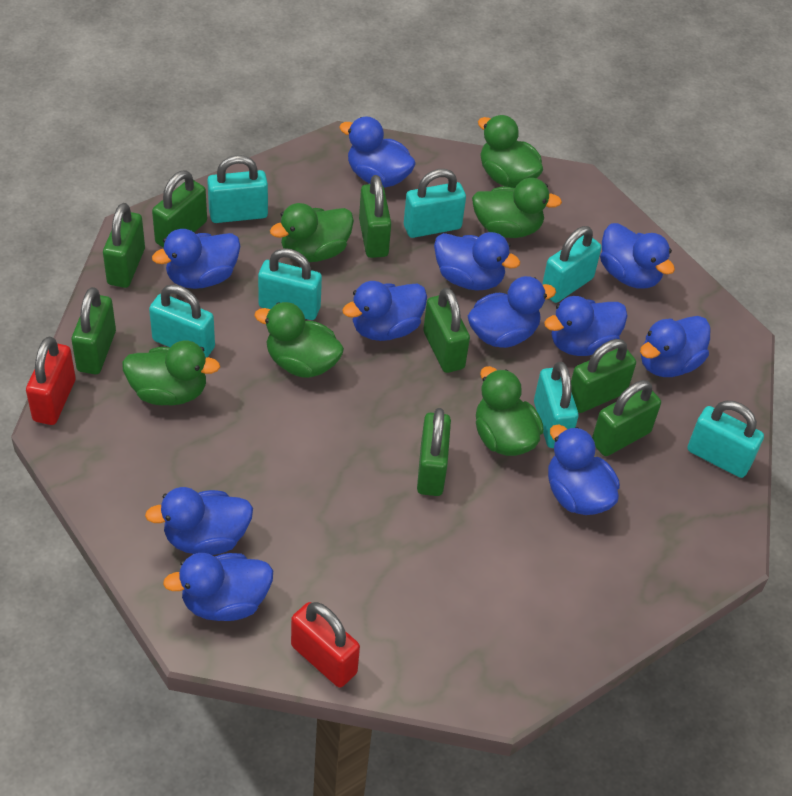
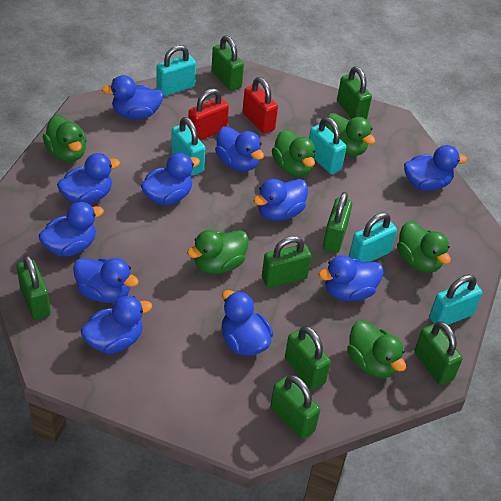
turquoise padlock: [149,284,215,357] [207,155,268,223] [258,248,322,320] [404,169,466,238] [534,362,579,448] [542,226,602,303] [687,401,764,478] = 7 -> [156,45,196,96] [171,117,205,176] [309,117,347,174] [349,212,397,262] [429,274,482,325] = 5

